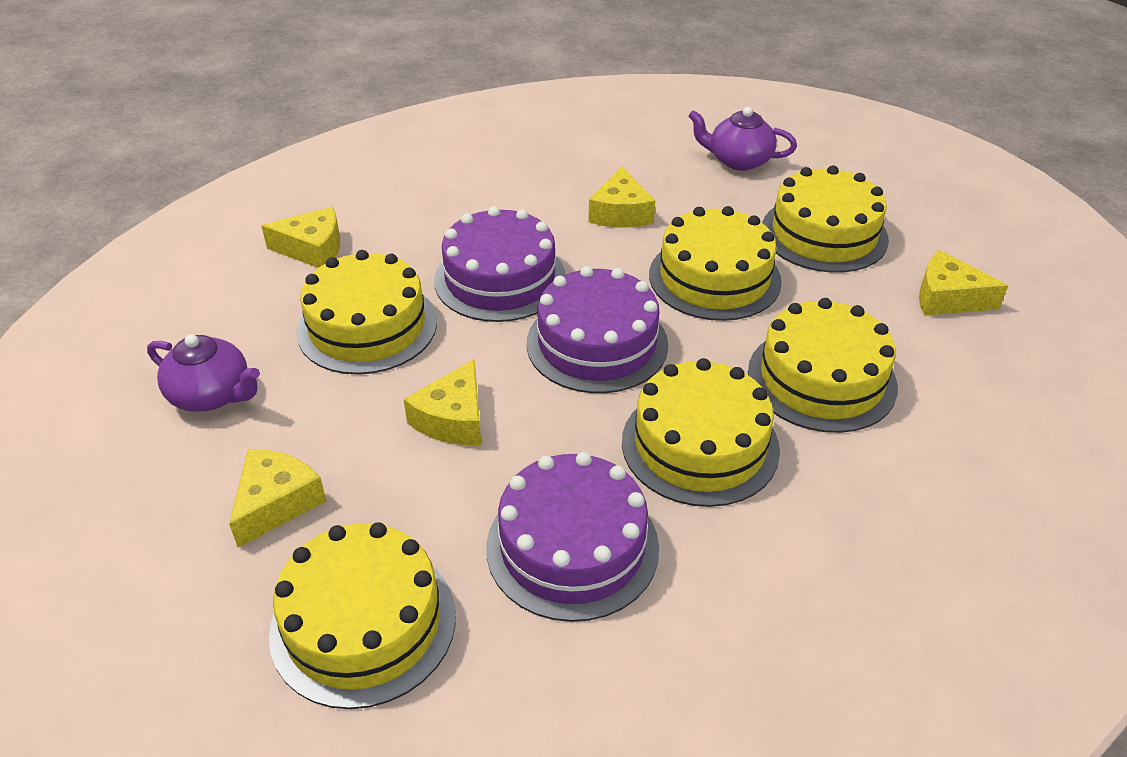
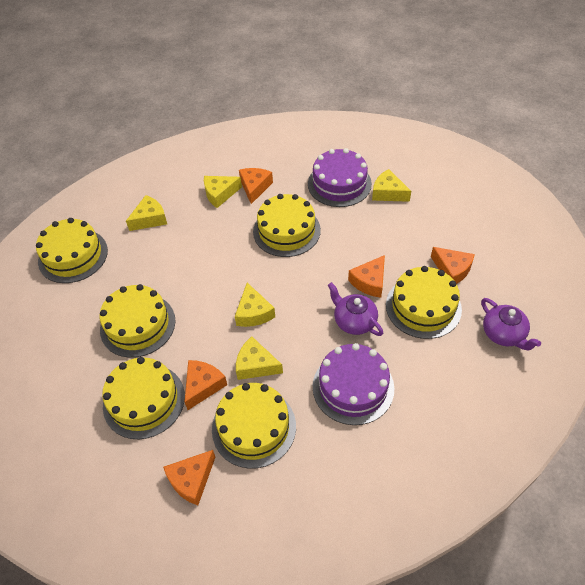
orange cheese: none = 0 -> [163,450,215,505] [185,360,227,410] [239,168,273,204] [348,255,385,298] [431,247,475,284] = 5
purple cake: [434,206,566,322] [486,452,659,622] [527,266,668,393] = 3 -> [308,148,372,207] [313,343,394,425] = 2

